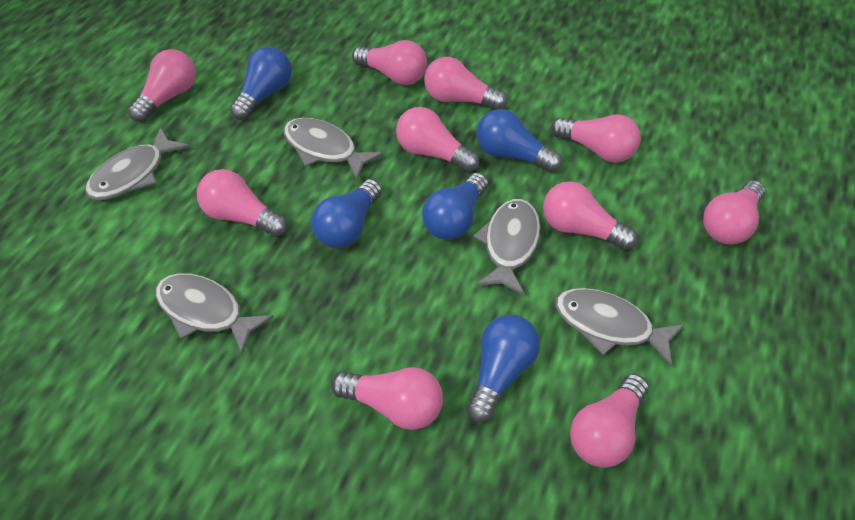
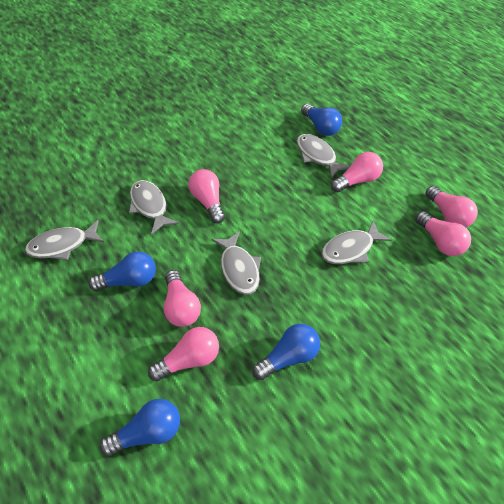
blue light bulb: [230,46,292,120] [311,179,382,248] [422,173,488,240] [466,315,540,423] [476,109,562,173] = 5 -> [89,251,156,291] [100,399,180,456] [252,324,320,380] [301,104,342,136] = 4
pink light bulb: [128,49,196,122] [197,169,287,237] [331,367,443,430] [352,40,427,85] [396,107,479,172] [424,57,507,110] [543,181,637,250] [551,114,641,163] [570,374,649,468] [703,181,765,245] = 10 -> [148,327,219,381] [163,270,201,327] [189,169,225,223] [331,152,383,193] [415,211,471,256] [425,186,478,227] = 6

